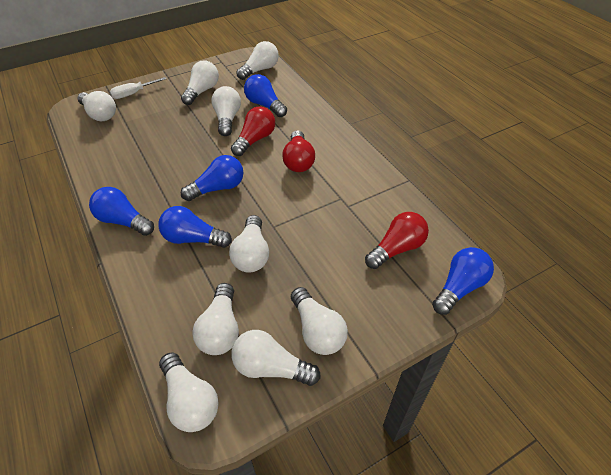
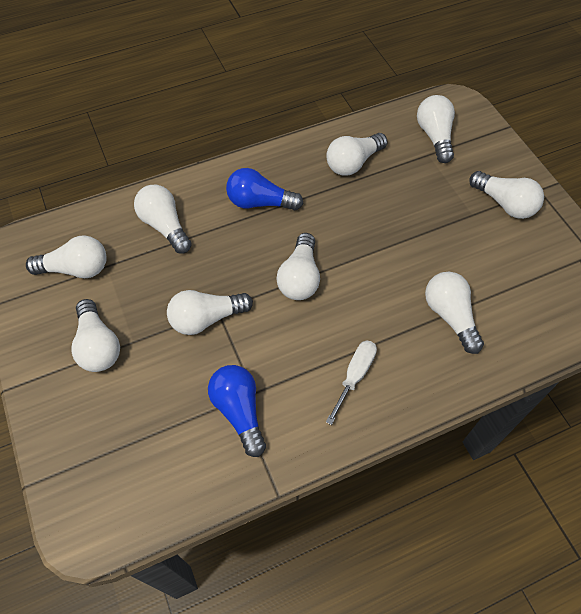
blue light bulb: [89,187,154,236] [159,206,232,248] [181,155,243,201] [244,74,287,117] [432,247,494,315] = 5 -> [208,365,266,457] [226,168,303,211] = 2
red light bulb: [231,107,275,156] [282,130,315,172] [365,212,429,269] = 3 -> none = 0

